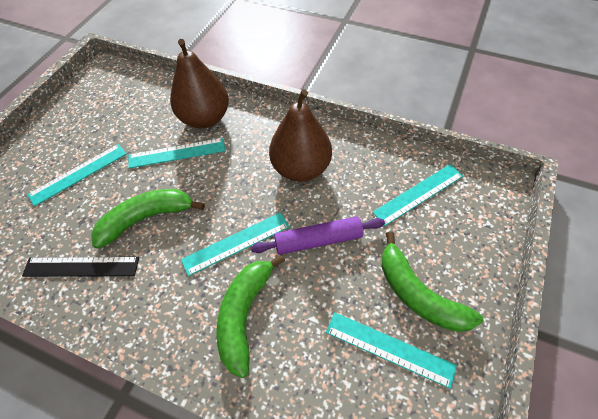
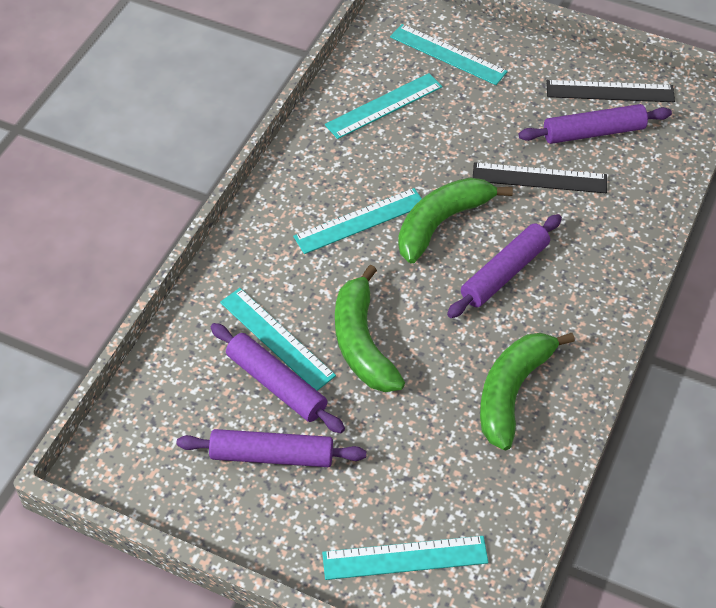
black ruler: [22,257,139,277] = 1 -> [473,162,607,193] [547,80,675,102] = 2
brown pear: [170,39,229,129] [269,89,332,182] = 2 -> none = 0
purple rolling pin: [251,216,385,255] = 1 -> [177,429,366,467] [211,323,345,433] [447,214,562,318] [519,104,672,144] = 4

